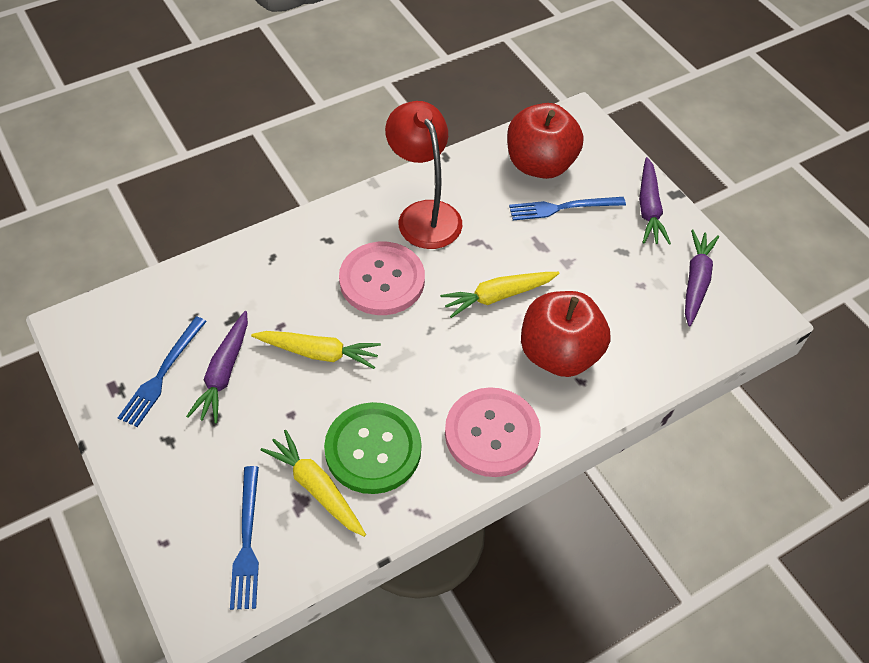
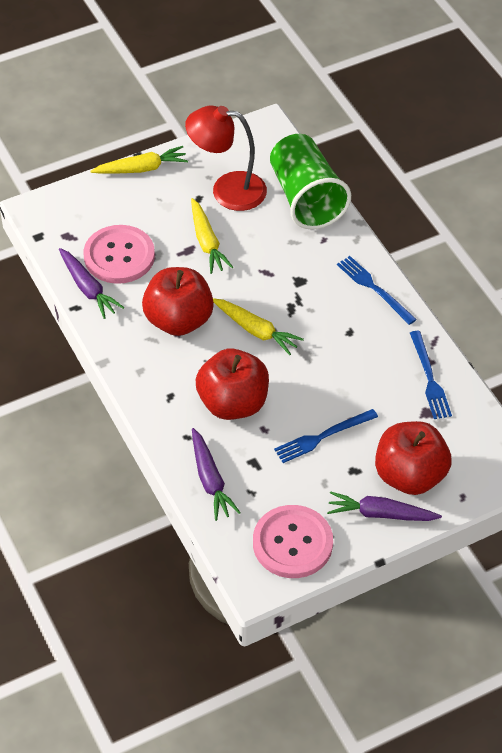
green button: [324,402,421,494] = 1 -> none = 0
green cup: none = 0 -> [270,134,351,230] = 1
red apple: [507,103,583,179] [521,291,611,377] = 2 -> [142,267,214,336] [196,349,269,420] [375,421,452,495] = 3

